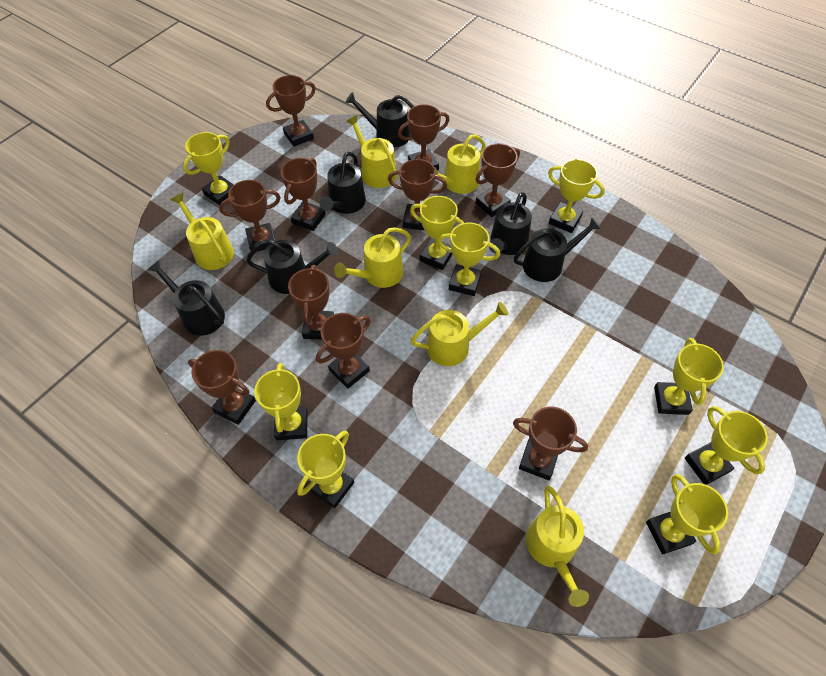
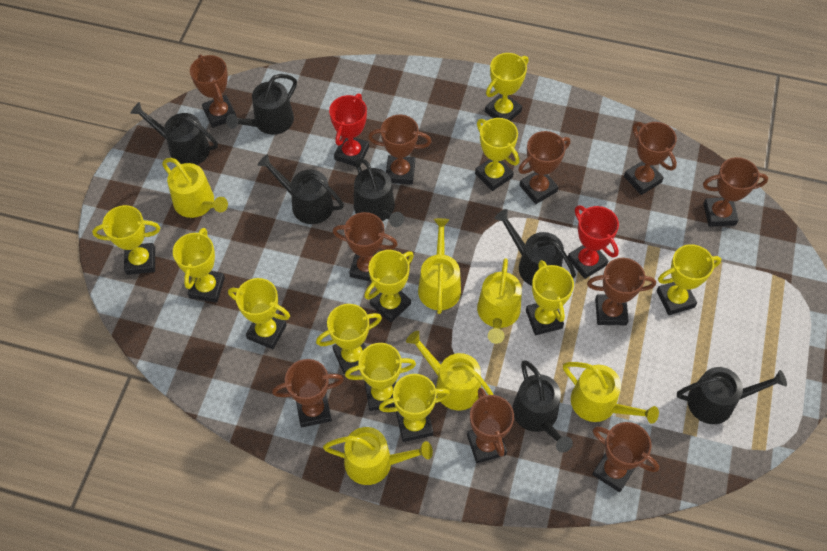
black watering can: [147,260,225,336] [246,240,338,294] [319,152,366,214] [345,92,414,147] [489,192,532,255] [514,218,601,282] = 6 -> [130,102,218,165] [226,74,297,135] [258,154,344,224] [354,158,404,227] [494,209,576,286] [512,360,573,453] [677,367,787,424] = 7
red trophy: none = 0 -> [329,94,369,167] [568,205,619,279] = 2
yellow trophy: [183,132,234,205] [254,363,307,440] [297,431,354,508] [410,196,464,270] [438,222,500,296] [548,159,605,233] [646,474,728,555] [654,338,724,415] [685,406,768,485] = 9 -> [92,205,160,275] [173,228,225,303] [228,278,290,349] [316,304,382,375] [345,343,416,411] [364,250,414,322] [379,374,450,442] [475,118,520,191] [485,53,528,121] [526,260,574,335] [657,244,721,315] = 11

